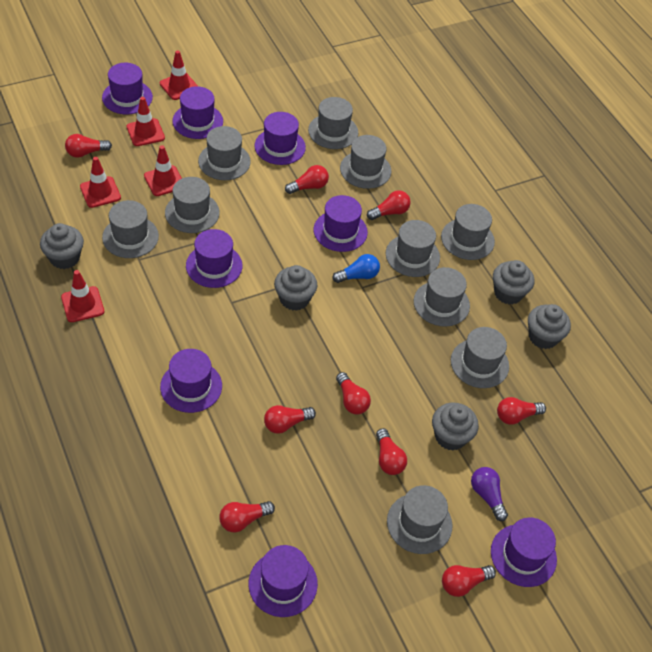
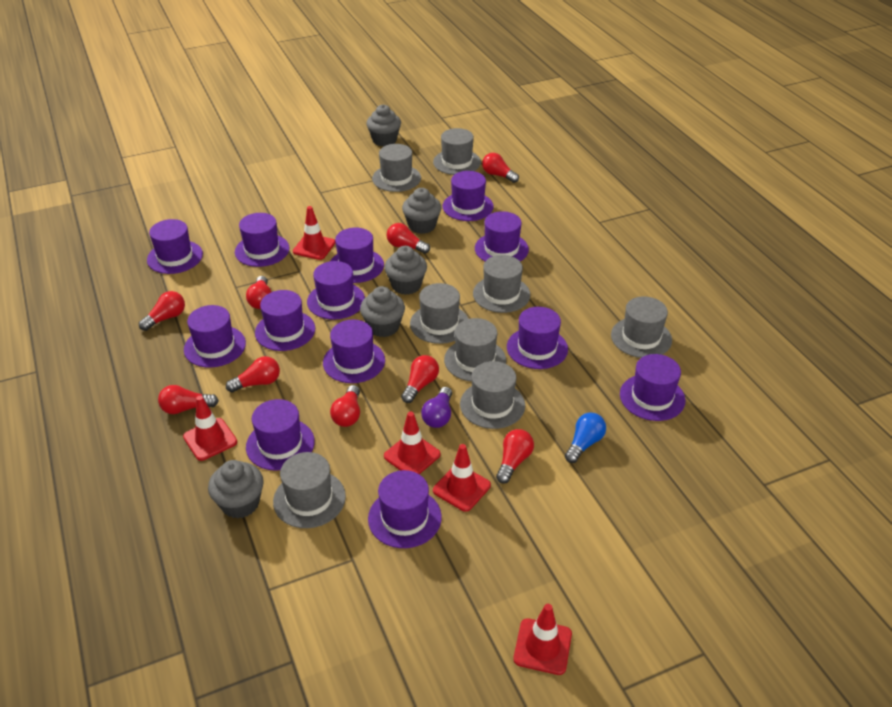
grey hat: [102,200,159,258] [165,177,220,233] [198,126,251,180] [308,97,358,149] [340,135,391,189] [386,220,440,277] [387,485,452,554] [414,267,470,327] [441,204,495,260] [451,327,509,388] = 10 -> [273,452,346,528] [372,144,421,192] [410,283,468,344] [433,128,481,175] [444,318,506,382] [460,361,525,429] [473,255,530,313] [611,296,672,358] = 8
purple hat: [102,63,153,115] [160,349,222,413] [172,86,223,139] [186,229,242,288] [249,545,318,617] [255,112,306,165] [313,195,368,252] [491,517,557,587] = 8 -> [147,219,203,274] [184,305,246,368] [235,213,289,267] [246,399,315,471] [255,290,315,351] [307,261,365,320] [323,320,385,383] [331,227,384,283] [368,470,442,548] [443,171,494,221] [475,211,529,261] [507,307,568,369] [620,354,686,421] = 13

